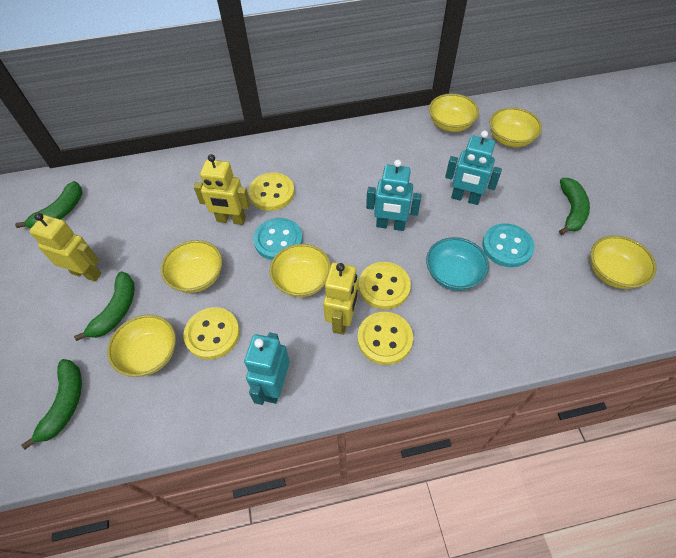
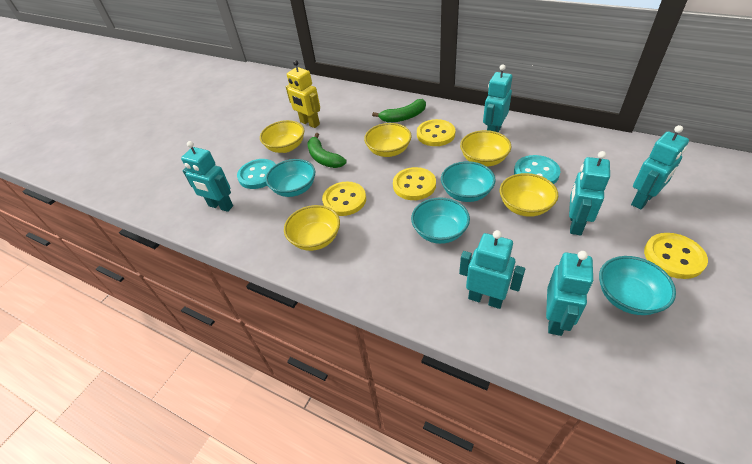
green banana: [15,181,82,228] [21,359,82,449] [74,272,135,341] [559,178,590,235] = 4 -> [307,133,347,168] [372,99,426,123] = 2
turquoise bowl: [426,237,489,291] = 1 -> [265,159,315,197] [411,197,470,244] [441,161,496,202] [599,256,676,315] = 4
turquoise robot: [244,333,290,405] [366,160,421,231] [445,131,502,205] = 3 -> [181,141,233,212] [459,230,525,309] [483,64,512,132] [546,251,593,336] [569,151,610,235] [631,125,689,209] = 6
yellow bowl: [107,315,176,377] [161,240,222,293] [270,244,331,297] [429,94,479,132] [490,107,542,147] [590,235,656,289] = 6 -> [260,120,305,153] [284,205,340,251] [364,123,412,157] [460,130,511,167] [500,173,558,217] = 5
yellow robot: [29,213,101,282] [194,154,250,225] [323,262,359,335] = 3 -> [286,60,320,128] = 1

